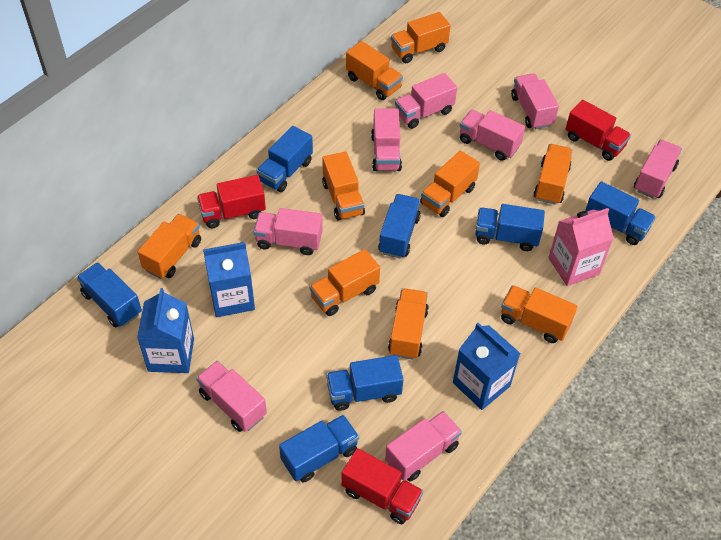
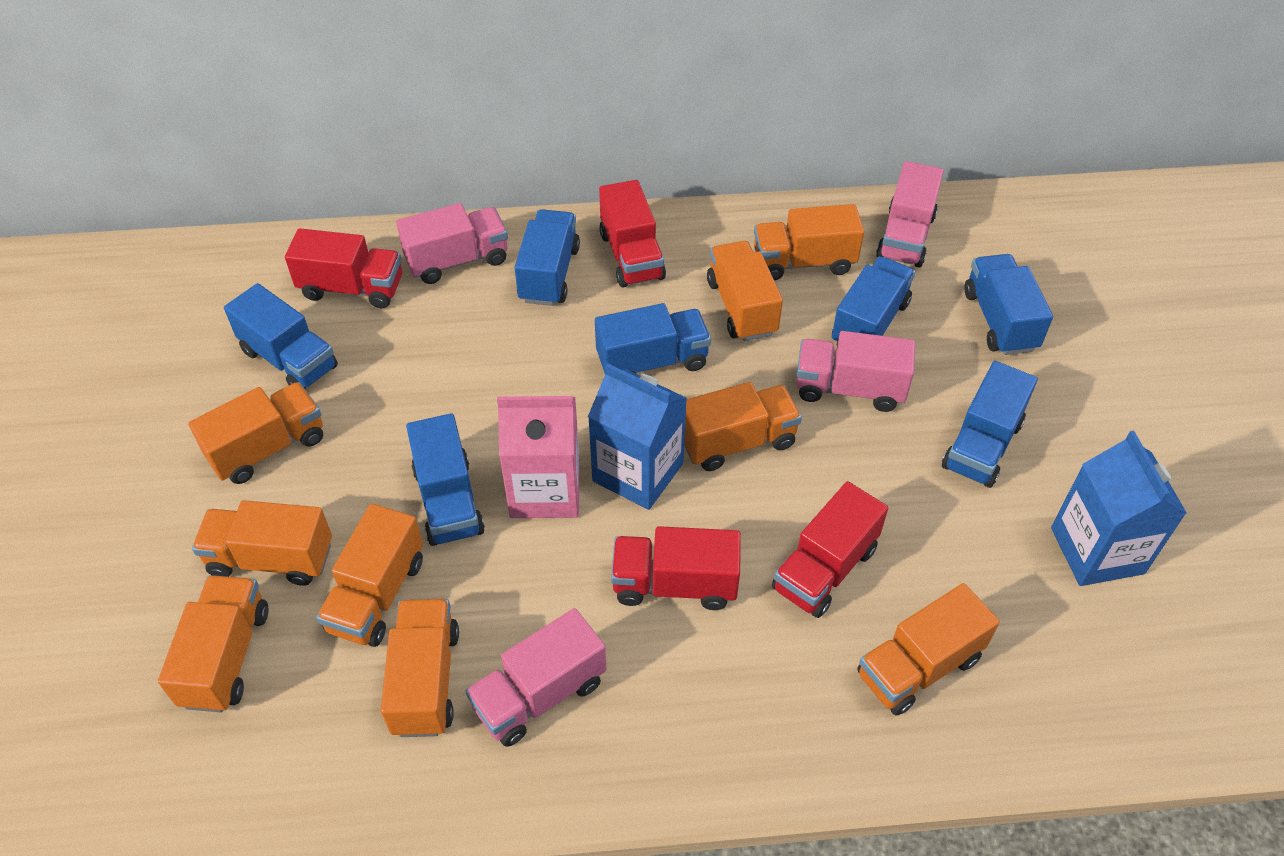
blue carton: [137,288,194,373] [203,242,255,317] [453,323,521,410] = 3 -> [588,363,687,510] [1051,431,1187,586] = 2
pink truck: [196,361,267,432] [254,208,323,255] [371,108,402,171] [385,411,462,482] [395,73,457,129] [460,110,525,161] [511,73,559,129] [634,140,682,198] = 8 -> [396,203,508,284] [466,608,607,747] [796,331,915,412] [876,161,944,267] = 4
red truck: [197,175,266,228] [341,448,423,524] [566,100,631,161] = 3 -> [285,228,402,308] [599,180,666,288] [611,526,741,610] [772,481,888,618] = 4

